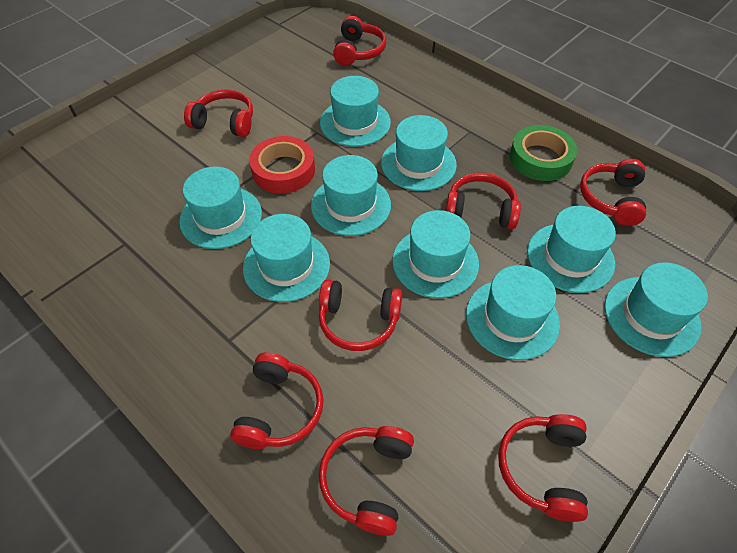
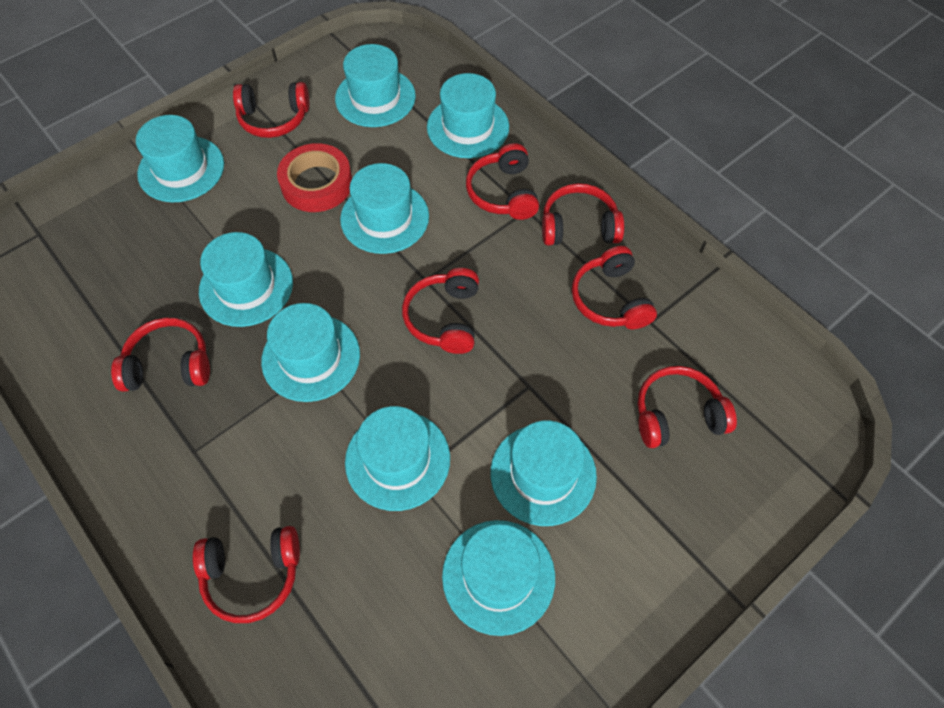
green tape: [510,125,577,181] = 1 -> none = 0

